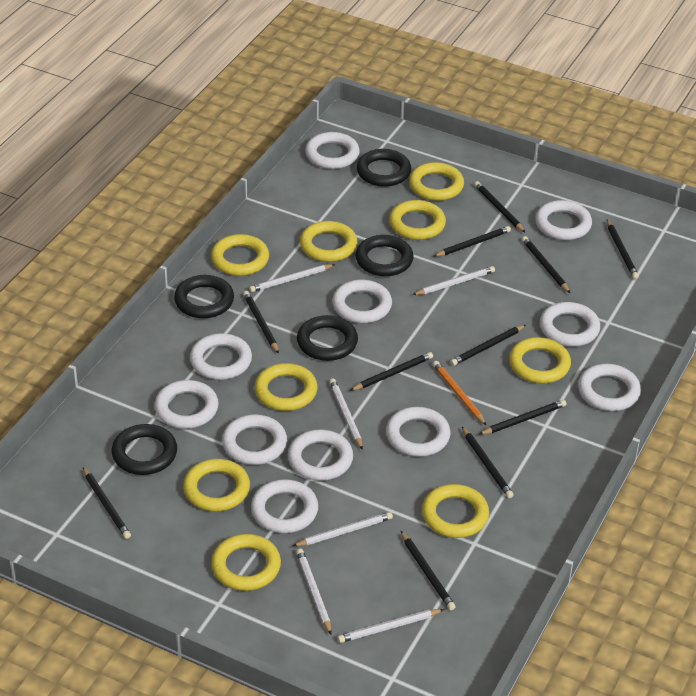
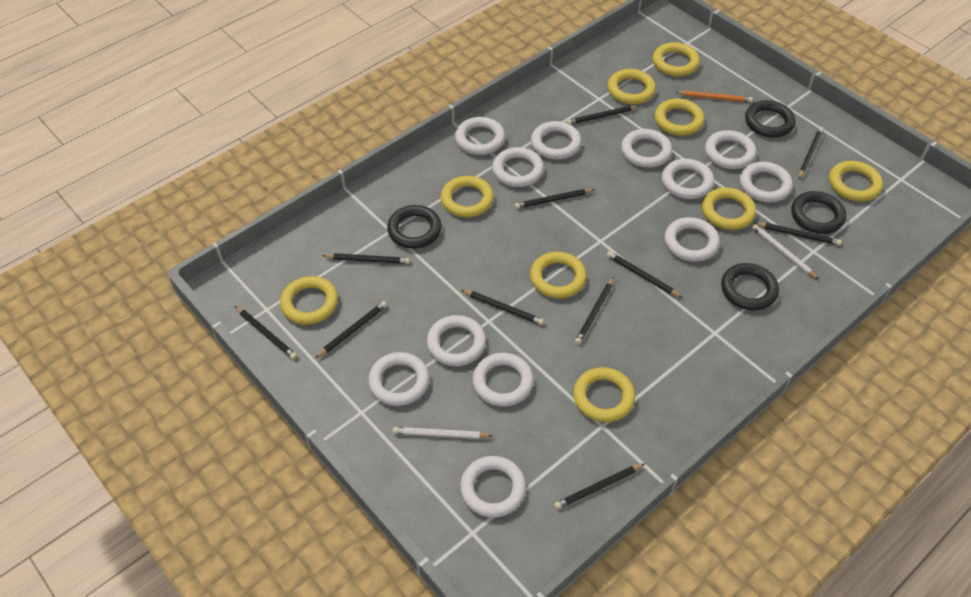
black ring: [112,424,177,475] [174,275,234,318] [297,315,358,361] [356,235,414,276] [357,149,411,187] = 5 -> [387,205,442,249] [721,263,779,311] [745,100,795,138] [791,191,846,234] = 4
white pencil: [249,264,335,292] [293,512,393,546] [296,549,331,634] [329,378,363,450] [338,609,444,643] [412,266,495,295] = 6 -> [393,427,492,439] [752,224,819,280] = 2
white ring: [154,380,219,429] [190,333,252,380] [222,415,287,465] [251,479,318,533] [288,429,353,481] [305,132,360,169] [332,280,392,323] [386,407,451,457] [536,200,592,240] [540,302,600,346] [578,364,641,411] = 11 -> [368,352,429,406] [427,315,486,366] [455,117,505,155] [460,456,526,517] [473,353,534,407] [492,147,544,187] [531,121,581,159] [621,129,672,168] [662,159,714,199] [664,217,720,262] [705,130,756,169] [740,162,793,202] = 12

